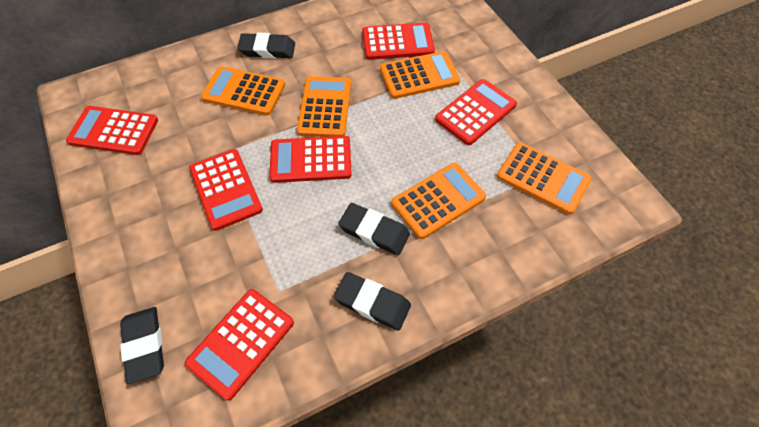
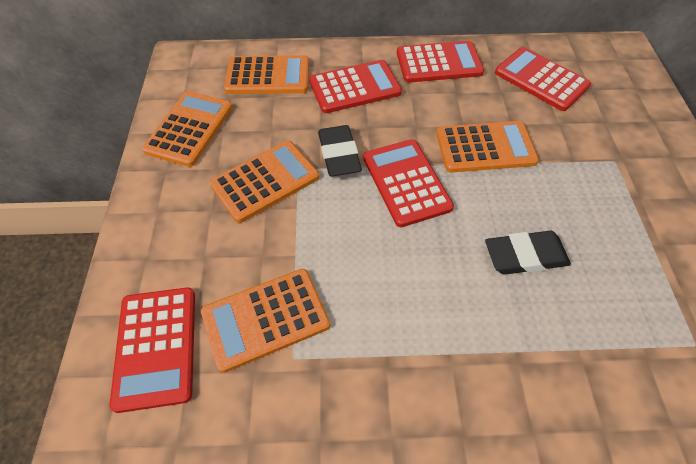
black eraser: [120,307,164,384] [237,33,295,59] [333,272,411,331] [338,203,410,255] = 4 -> [318,125,362,177] [485,231,571,275] = 2
red calculator: [66,106,158,155] [185,289,294,401] [189,149,263,231] [269,136,352,183] [362,23,435,60] [435,79,517,145] = 6 -> [109,287,195,413] [309,60,402,113] [363,139,454,227] [397,41,484,83] [495,47,591,111] = 5

